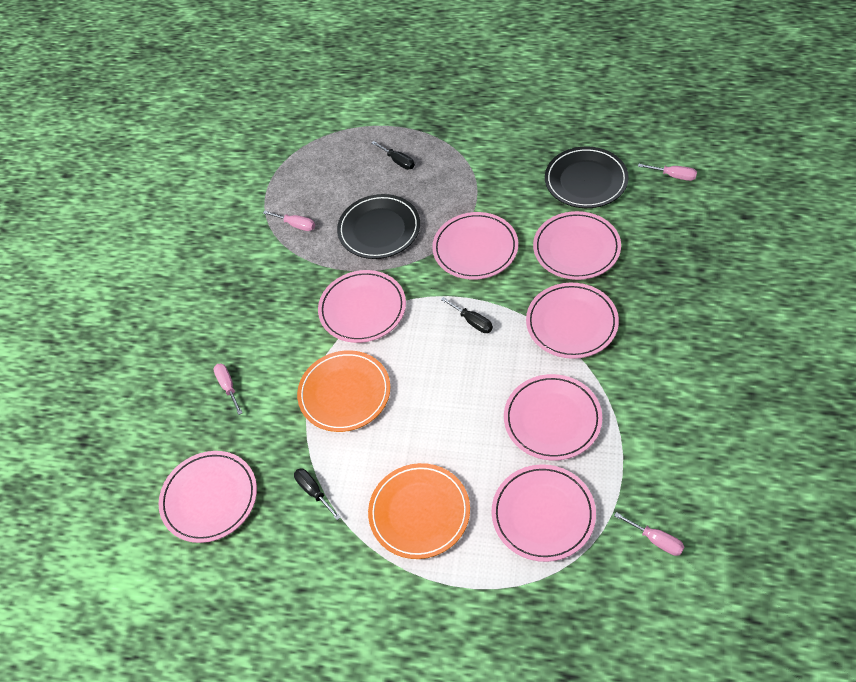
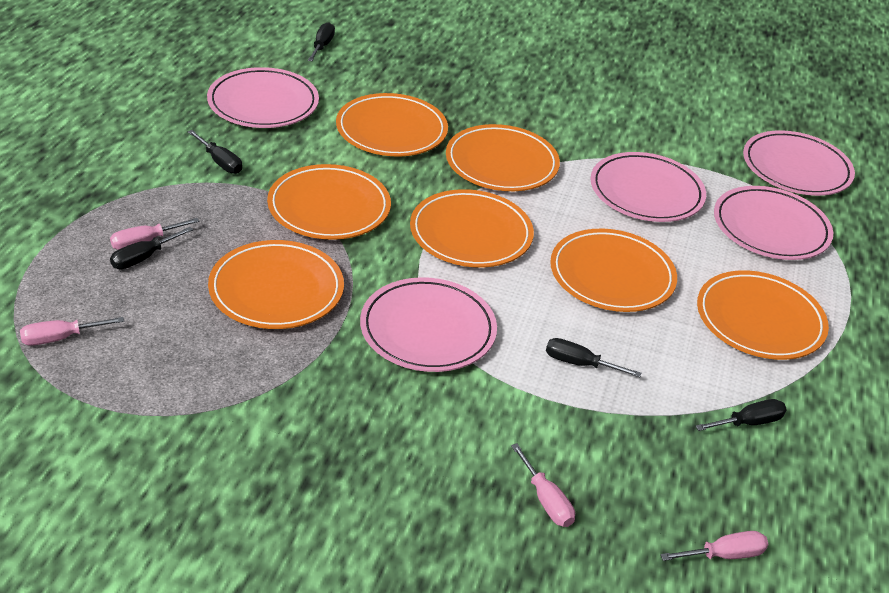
black plate: [337,194,420,259] [545,146,629,208] = 2 -> none = 0
black screwdriver: [294,468,341,520] [372,141,415,170] [441,297,493,333] = 3 -> [110,227,193,269] [188,130,242,174] [308,22,335,61] [546,338,641,377] [696,399,787,431] = 5
orange plate: [297,350,391,432] [368,463,470,559] = 2 -> [208,240,344,329] [267,164,391,240] [336,93,448,156] [410,189,534,268] [446,124,560,191] [550,229,677,312] [697,270,829,360] = 7
pink plate: [159,451,257,543] [318,270,406,343] [432,212,518,280] [492,464,596,562] [504,374,602,461] [526,283,619,359] [533,211,621,280] = 7 -> [207,67,319,128] [360,277,497,372] [590,152,706,222] [714,186,833,260] [743,130,855,196] = 5

